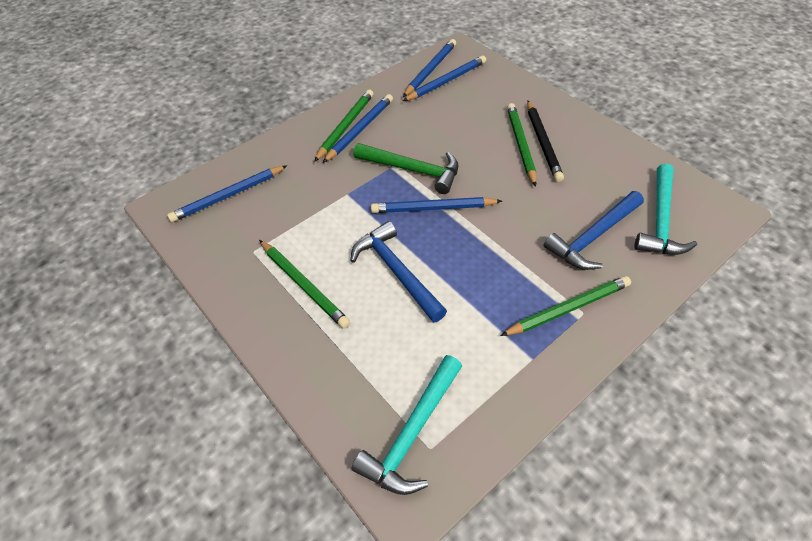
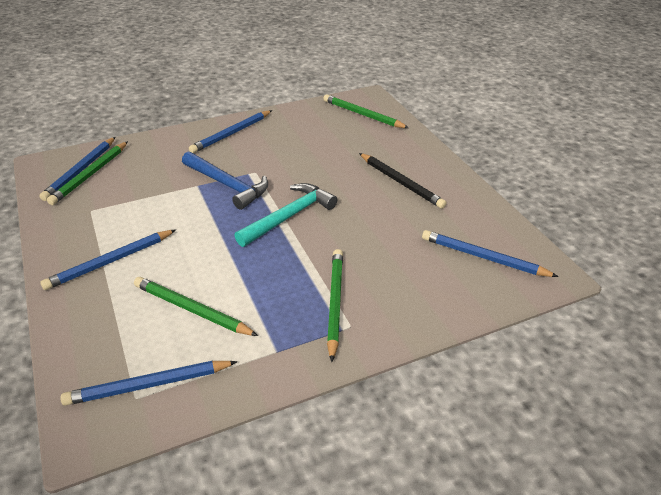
blue hammer: [351,221,447,323] [544,191,644,270] = 2 -> [182,152,268,210] = 1
green hammer: [354,143,458,194] = 1 -> none = 0
turquoise hammer: [352,355,462,495] [634,163,697,255] = 2 -> [234,183,337,247] = 1

